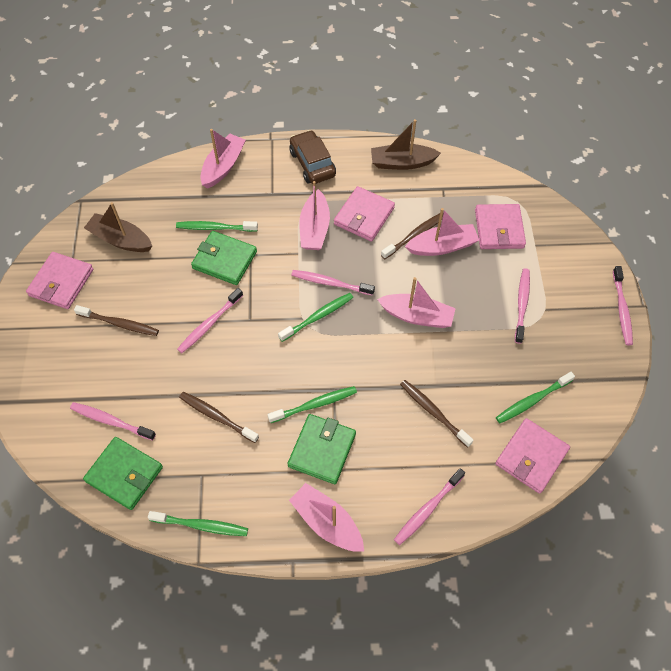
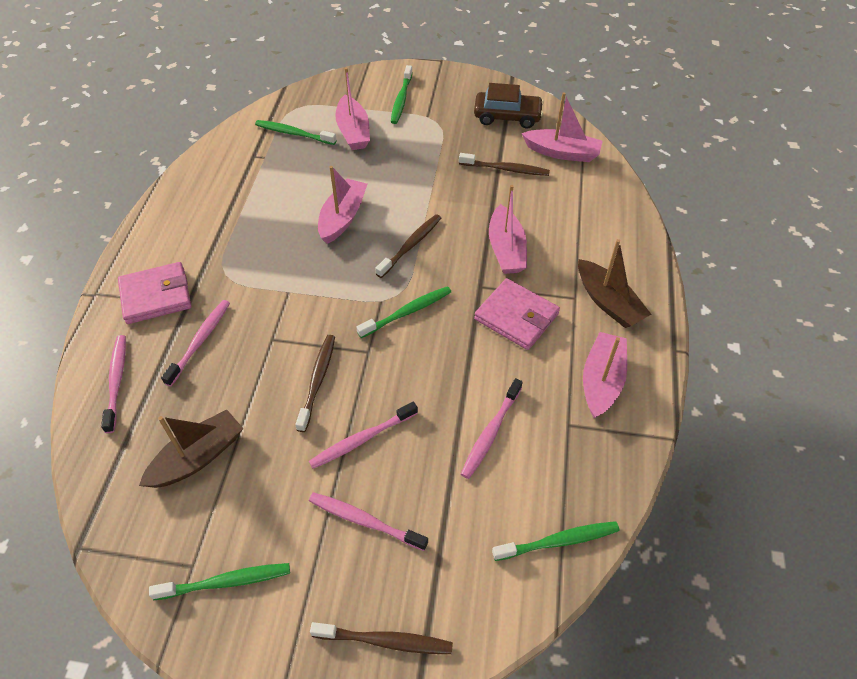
green wallet: [83,437,163,510] [191,231,257,285] [288,414,356,484] = 3 -> none = 0
pink toothbrush: [70,402,156,441] [177,288,243,353] [291,270,375,296] [394,468,465,545] [515,269,530,344] [613,266,633,345] = 6 -> [101,335,126,433] [161,300,230,386] [309,402,418,469] [309,492,428,551] [461,378,523,479] = 5
pink wallet: [26,252,93,309] [334,186,395,241] [475,204,526,249] [495,418,570,494] = 4 -> [118,262,191,324] [474,278,560,350] = 2

